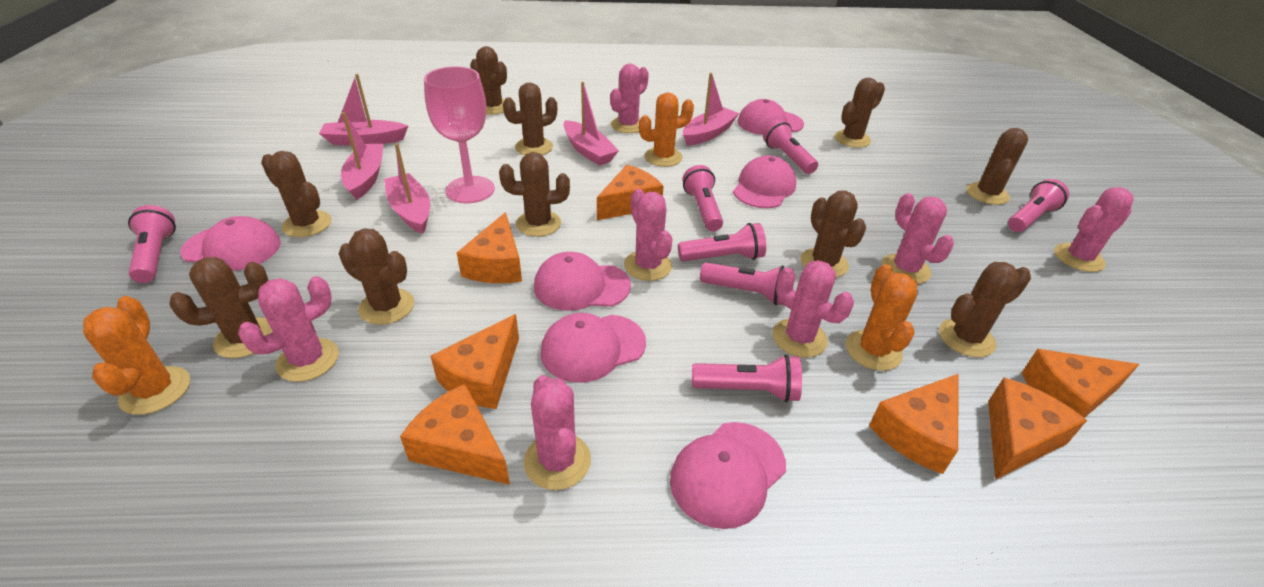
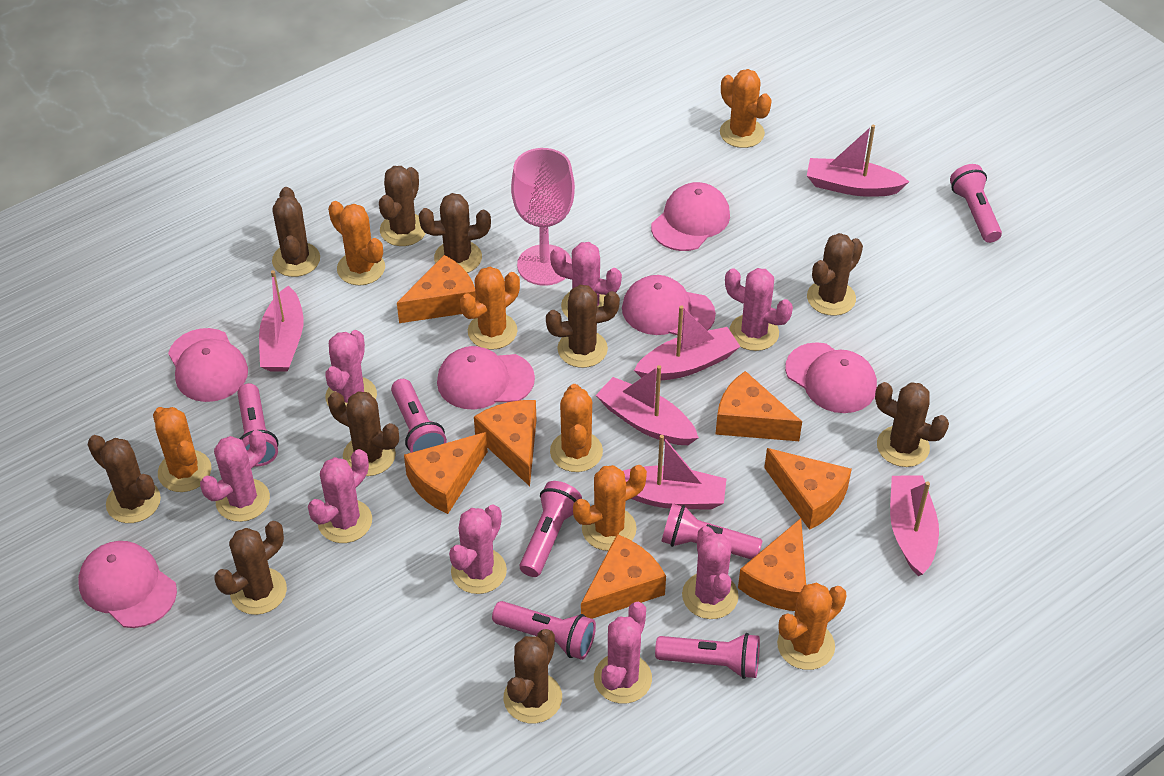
orange cactus: [83,296,190,415] [639,92,694,167] [846,264,917,371] = 3 -> [153,407,211,492] [328,201,385,286] [460,267,520,350] [550,384,603,472] [573,465,647,551] [720,69,772,148] [777,583,847,670] = 7
pink boat: [319,74,408,146] [341,112,383,200] [384,143,430,234] [563,82,619,166] [683,73,739,146] = 5 -> [259,270,303,372] [596,365,699,445] [623,435,727,510] [634,305,740,381] [807,125,909,197] [890,476,939,576] = 6
pink cactus: [238,276,339,382] [524,375,591,490] [610,64,649,133] [624,189,672,281] [773,260,854,357] [882,193,954,284] [1054,187,1134,272] = 7 -> [200,430,270,522] [308,449,372,543] [325,330,377,406] [449,504,507,594] [550,242,622,318] [594,602,652,704] [682,526,739,619] [725,268,793,351] = 8

